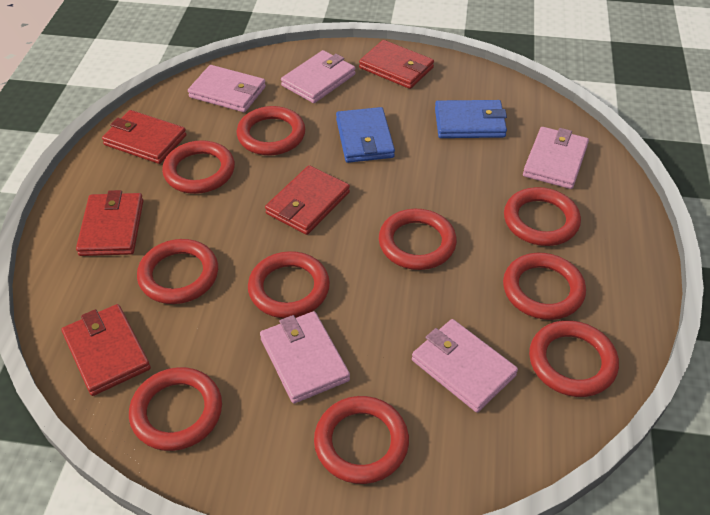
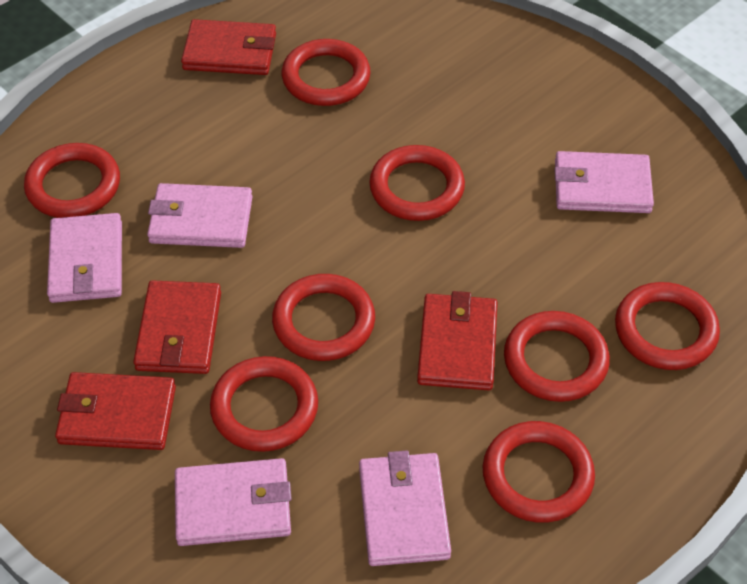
blue wallet: [336,107,395,163] [435,100,507,138] = 2 -> none = 0
red ring: [129,367,222,451] [137,239,218,304] [162,140,235,194] [236,106,305,155] [248,251,330,318] [314,396,409,484] [379,209,457,270] [503,253,586,320] [504,187,581,246] [529,320,619,397] = 10 -> [24,143,120,218] [210,356,318,452] [272,274,375,361] [282,39,371,106] [369,145,465,221] [483,421,595,523] [504,311,610,402] [615,282,720,370] = 8
red wallet: [62,304,151,396] [76,190,144,256] [102,110,187,164] [265,165,350,235] [359,40,434,89] = 5 -> [55,372,176,450] [133,280,221,374] [181,19,276,75] [417,291,498,390] = 4

